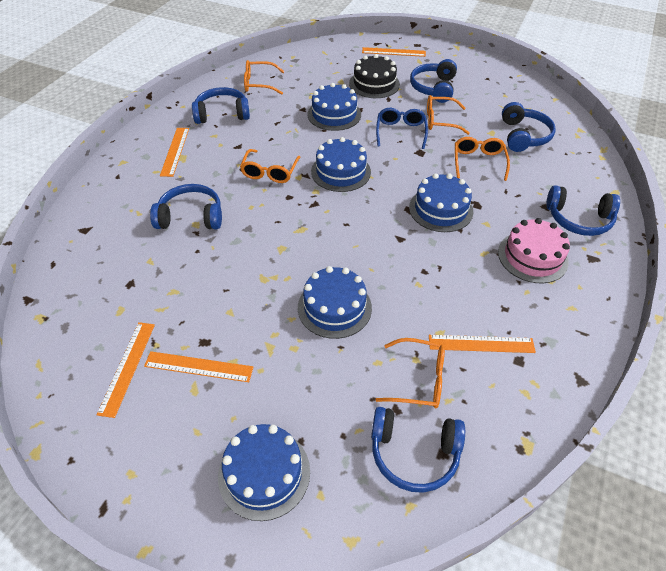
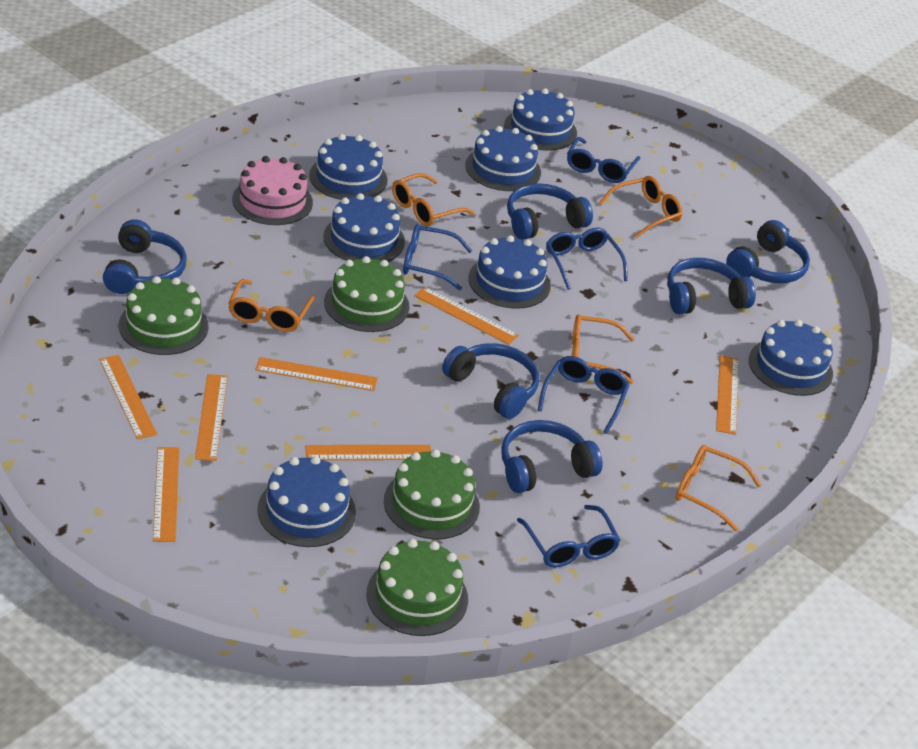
black cake: [349,54,400,98] = 1 -> none = 0
blue cake: [218,424,310,521] [298,266,372,339] [307,83,361,131] [311,137,371,192] [409,173,473,232] = 5 -> [257,456,356,547] [309,134,388,200] [323,193,405,261] [465,126,541,191] [469,235,551,309] [504,88,577,151] [749,320,833,396] = 7
blue glasses: [376,108,428,149] = 1 -> [403,224,472,290] [517,505,620,568] [538,356,629,434] [546,228,628,290] [567,137,640,183] = 5
green cake: none = 0 -> [119,276,209,355] [324,256,409,332] [367,539,468,636] [384,449,480,539] = 4
orange ruler: [97,322,155,418] [144,351,254,382] [160,128,189,177] [362,47,426,57] [429,335,536,353] = 5 -> [99,355,157,439] [153,447,179,542] [195,374,228,461] [255,357,378,391] [305,445,431,460] [414,287,519,345] [716,355,739,435] = 7

